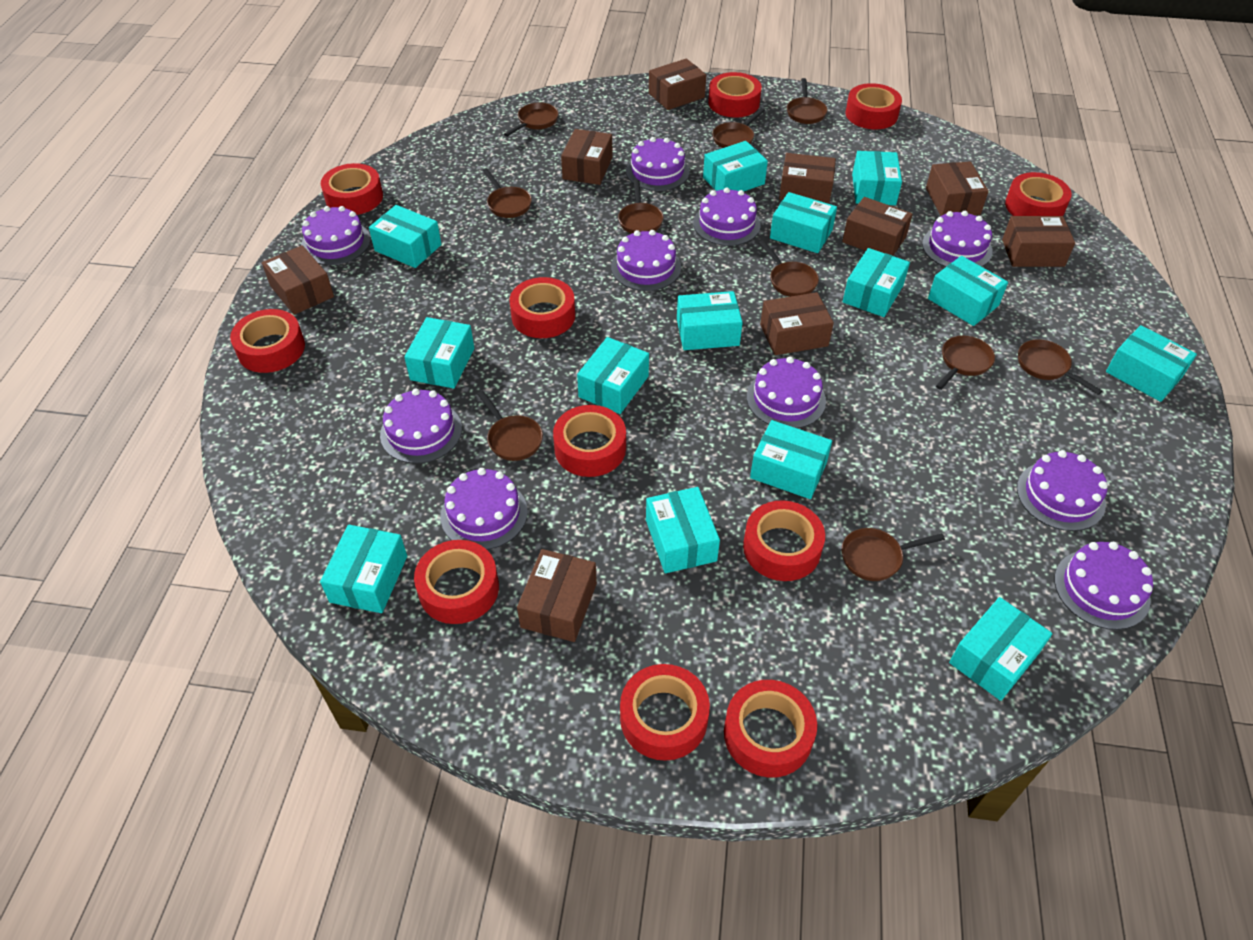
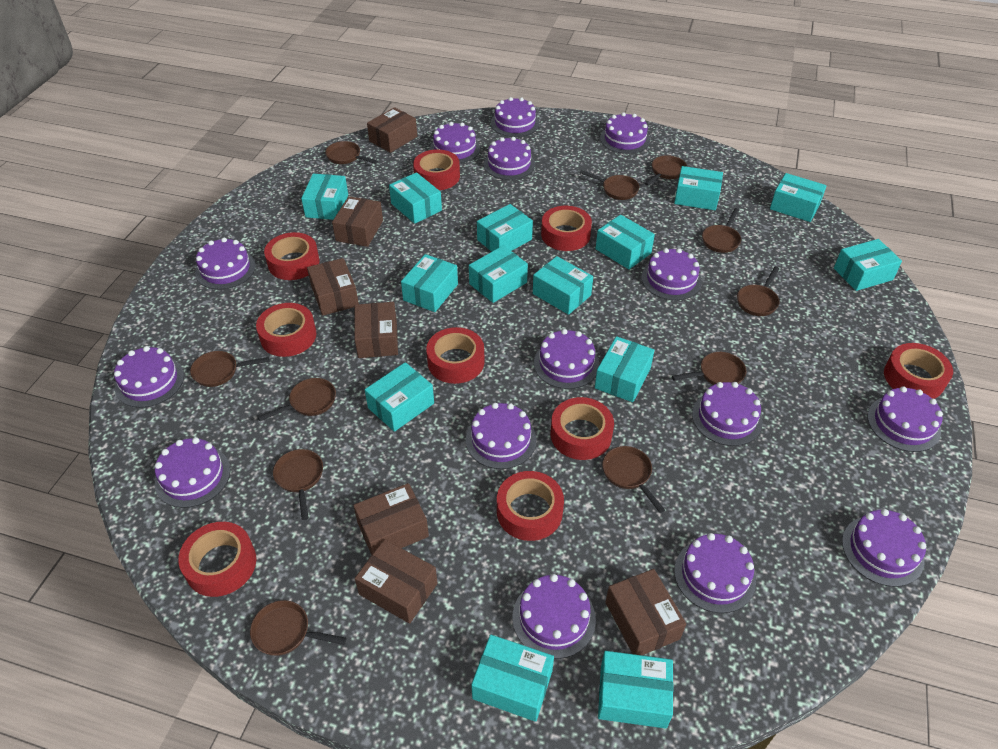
brown box: [262,245,334,315] [517,549,597,642] [561,129,613,185] [649,58,706,110] [760,292,834,355] [779,153,836,204] [842,197,913,256] [926,161,989,216] [1002,216,1075,267] = 9 -> [307,258,359,316] [332,196,383,247] [353,483,429,555] [355,302,398,358] [355,539,438,624] [367,107,417,153] [605,569,686,655] = 7
brown pan: [477,391,543,461] [482,168,532,218] [504,103,559,137] [618,180,664,234] [712,108,765,148] [759,240,819,297] [787,78,827,124] [842,528,945,581] [936,336,995,390] [1018,339,1102,395] = 10 -> [190,351,269,387] [250,600,347,656] [258,378,336,421] [273,449,323,520] [325,141,378,164] [580,170,639,200] [602,446,665,513] [645,155,687,186] [672,352,746,385] [702,208,741,253] [737,267,779,316] = 11
purple cake: [301,206,371,265] [380,389,462,464] [440,468,528,550] [611,230,681,291] [626,137,690,191] [693,187,761,246] [747,357,826,428] [922,211,993,267] [1017,450,1108,531] [1054,542,1153,630] = 10 -> [114,346,184,408] [155,437,230,508] [195,238,256,290] [430,122,480,163] [466,403,537,469] [484,137,535,180] [491,97,539,137] [512,574,596,659] [534,329,599,389] [600,112,650,154] [641,248,702,300] [674,533,756,613] [692,382,763,446] [842,509,926,587] [868,386,943,452] = 15
red tape: [230,309,305,373] [321,163,383,215] [414,540,499,624] [510,277,575,338] [553,405,626,477] [620,664,710,761] [708,72,762,117] [724,680,817,778] [743,500,825,581] [845,83,902,129] [1005,172,1072,216] = 11 -> [178,522,256,597] [256,303,316,357] [264,232,319,280] [413,149,460,190] [426,327,485,384] [497,471,564,541] [541,206,592,251] [551,397,614,460] [884,343,953,399] = 9

